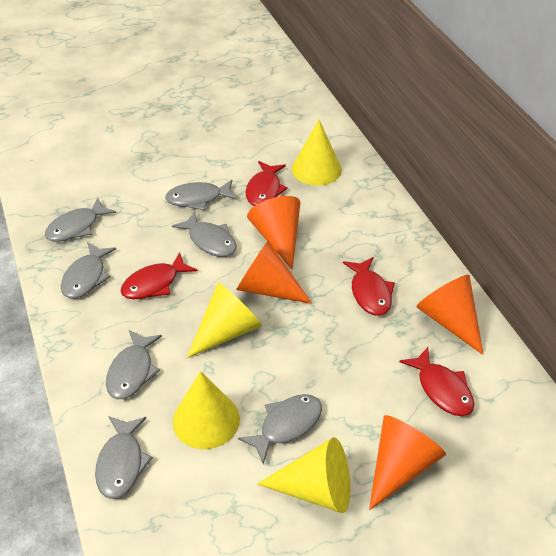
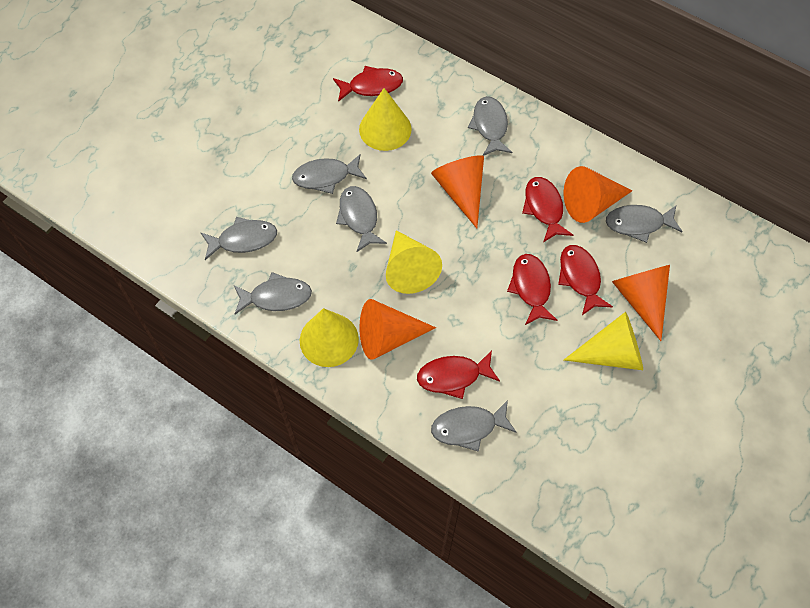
red fish: [121,252,198,299] [246,161,288,206] [343,257,395,316] [399,347,474,416] = 4 -> [333,66,403,102] [417,350,500,399] [507,254,558,325] [522,177,573,242] [558,245,613,315] = 5

